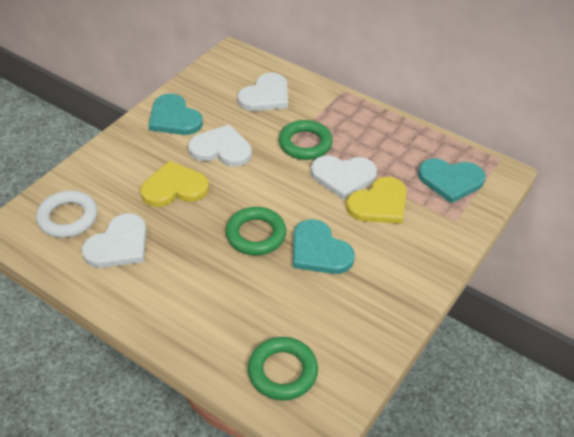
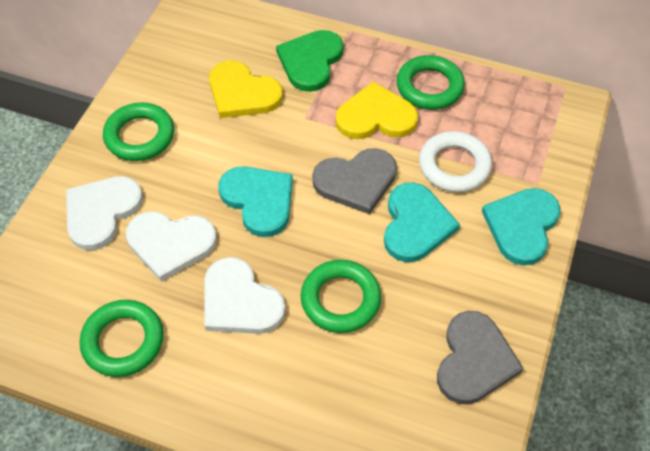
green heart: none = 0 -> [276,30,343,92] = 1
green ring: [226,207,286,255] [248,337,318,401] [279,120,333,160] = 3 -> [80,300,164,377] [103,102,174,161] [301,260,381,333] [397,55,465,110] = 4
grey heart: none = 0 -> [312,148,397,214] [437,311,524,404] = 2
white heart: [81,213,146,268] [188,124,252,167] [237,73,288,111] [311,156,377,200] = 4 -> [66,176,143,250] [126,211,217,282] [204,257,286,334] = 3

